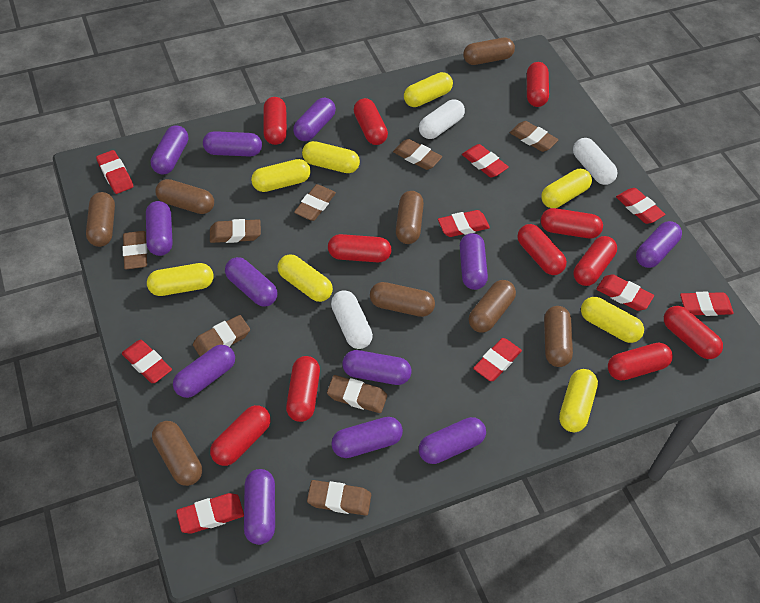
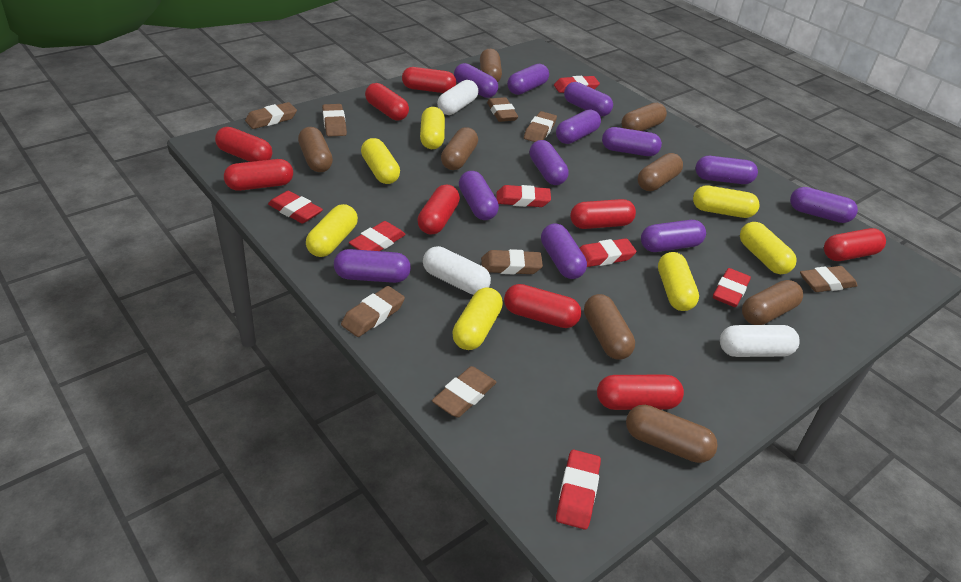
red capsule: [210,405,271,466] [263,97,287,145] [286,356,320,422] [328,234,392,262] [354,98,388,145] [517,224,567,275] [527,62,549,107] [541,208,603,238] [573,236,617,286] [608,342,673,380] [664,306,723,359] = 11 -> [215,127,272,162] [224,159,293,191] [365,83,409,121] [402,67,456,93] [417,184,460,235] [504,284,581,328] [570,199,636,229] [597,375,684,410] [824,228,886,261] = 9
red eraser: [96,150,134,194] [122,340,172,383] [176,493,244,534] [438,210,490,237] [462,144,509,178] [473,338,522,381] [596,274,654,311] [616,188,665,224] [680,292,734,316] = 9 -> [268,191,323,224] [349,221,406,251] [496,185,551,207] [554,76,600,93] [556,450,601,530] [580,238,637,267] [713,268,751,307] = 7
yellow capsule: [147,263,214,296] [251,159,311,192] [278,255,333,302] [302,141,360,173] [404,72,453,107] [541,169,592,208] [559,369,598,432] [581,297,644,343] = 8 -> [306,204,358,257] [361,138,400,184] [420,107,445,149] [452,287,503,350] [658,252,699,311] [693,186,760,218] [740,222,797,274] = 7

